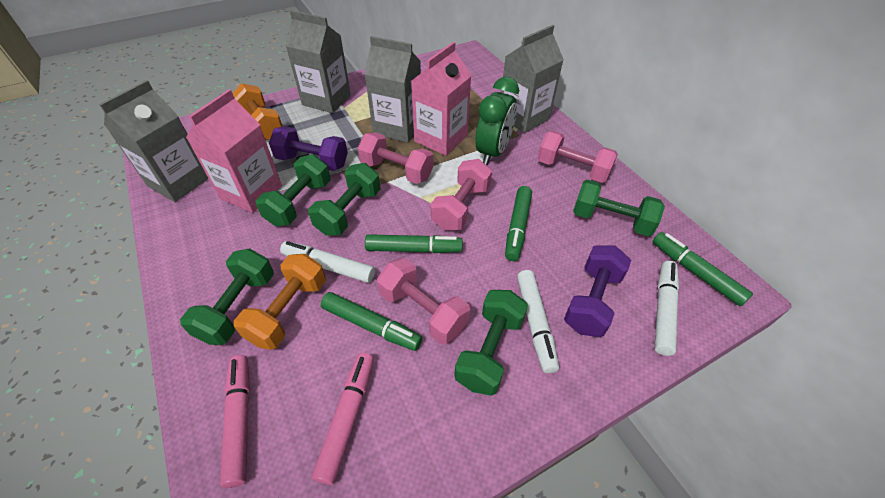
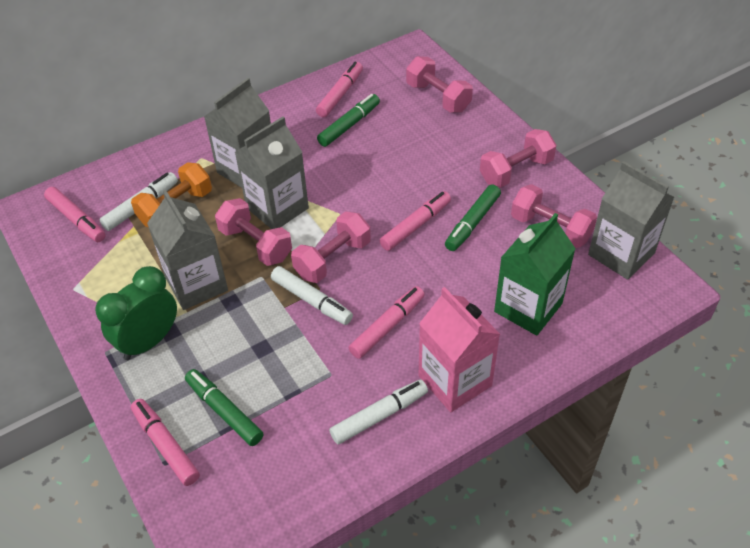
green carton: none = 0 -> [494,213,576,336] = 1
green dumbbell: [180,249,274,345] [256,154,331,226] [308,163,381,236] [454,290,528,396] [573,180,665,236] = 5 -> none = 0
green marker: [321,292,422,351] [365,234,463,253] [505,186,532,261] [653,232,753,306] = 4 -> [185,369,264,446] [317,94,380,147] [445,184,501,251] = 3
orange dumbbell: [233,83,283,140] [234,254,326,350] = 2 -> [131,162,212,227] = 1
pink carton: [186,89,282,213] [411,42,471,156] = 2 -> [419,287,500,412] = 1
pink dumbbell: [358,132,433,184] [377,258,470,344] [431,159,492,230] [538,131,618,183] = 4 -> [215,198,292,266] [291,211,371,283] [406,56,473,113] [480,129,557,188] [511,184,597,248] = 5
pink marker: [220,355,250,488] [312,353,374,485] = 2 -> [44,187,106,242] [131,399,200,486] [316,62,363,117] [349,286,425,359] [380,191,451,251] = 5
purple dumbbell: [269,126,348,171] [564,245,631,337] = 2 -> none = 0

